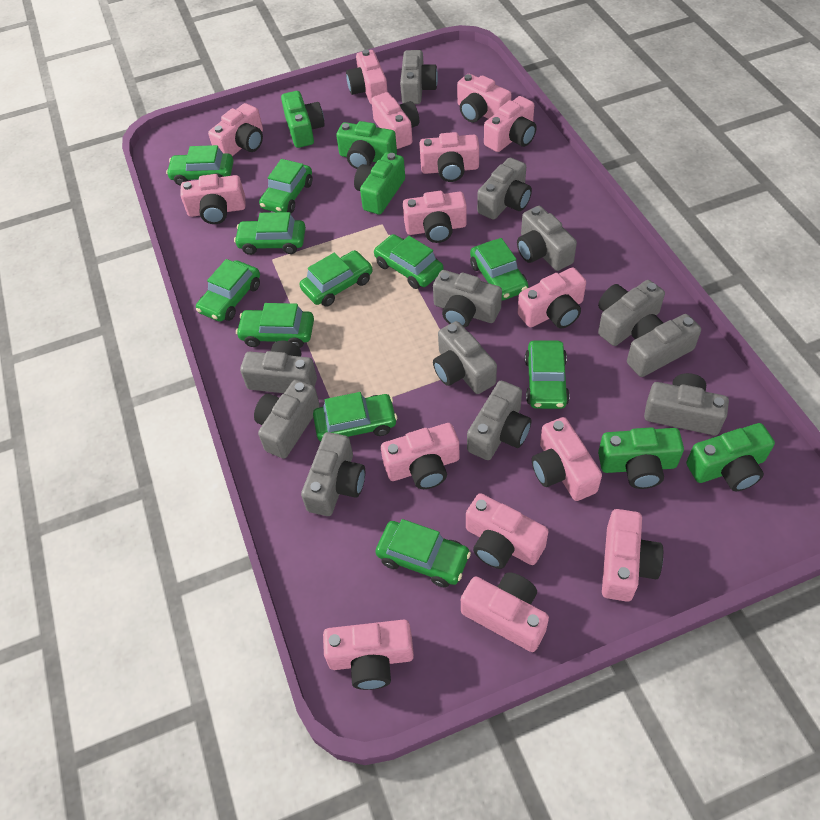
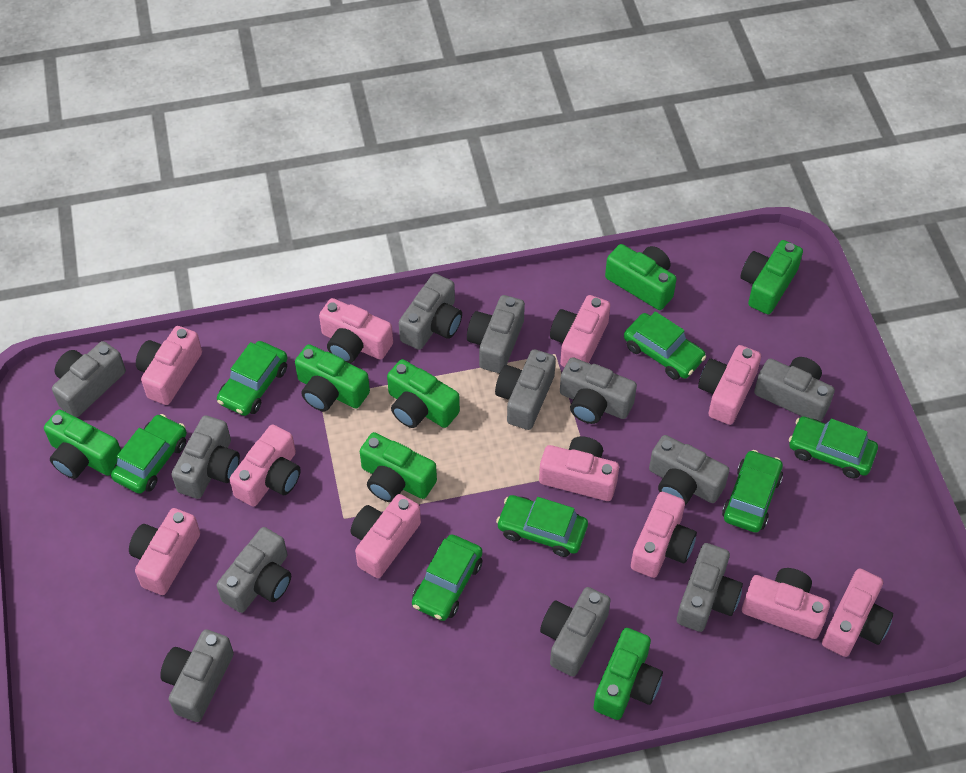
green camera: [281,91,325,148] [336,121,397,169] [354,152,405,215] [598,427,684,489] [686,423,775,491] = 5 -> [44,410,121,479] [295,344,370,411] [360,432,437,502] [387,359,460,428] [593,628,663,720] [605,244,677,310] [740,240,803,314] = 7
green car: [166,145,233,186] [196,259,260,322] [234,212,306,255] [236,303,314,348] [259,159,313,213] [300,250,373,307] [313,392,397,441] [374,234,443,289] [375,519,471,588] [470,238,528,300] [525,341,570,409] = 11 -> [111,414,187,494] [217,341,287,416] [412,534,483,621] [496,495,588,557] [624,311,706,380] [722,450,783,533] [789,416,878,478] = 7
pink camera: [180,174,245,224] [208,103,263,156] [323,620,414,690] [346,49,388,104] [371,92,419,149] [381,423,460,489] [403,191,467,243] [419,132,479,182] [457,74,512,123] [461,572,549,652] [466,493,549,569] [484,96,537,152] [518,267,586,328] [532,417,602,501] [602,509,663,602] = 15 -> [129,508,200,595] [136,326,202,405] [229,425,301,507] [319,298,393,363] [351,494,421,578] [539,436,619,501] [550,295,610,367] [631,492,697,578] [698,345,761,425] [742,568,830,639] [822,569,893,657] = 11

